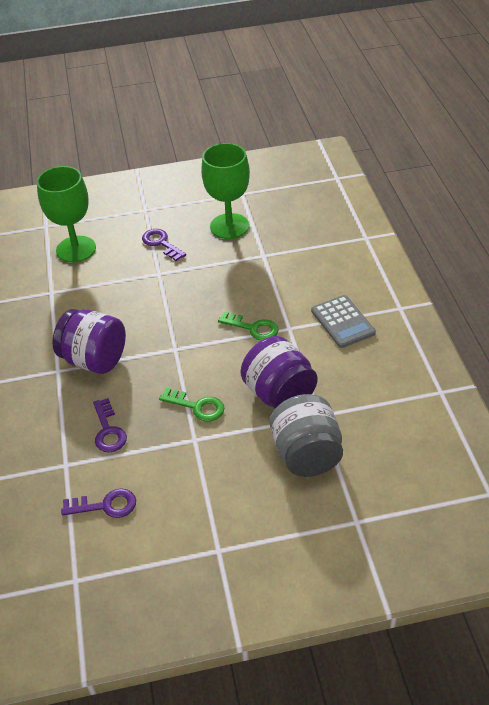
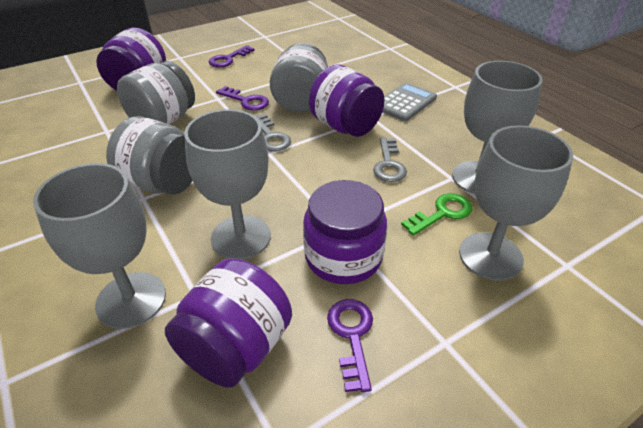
green goblet: [37,166,96,263] [201,143,250,239] = 2 -> none = 0
green key: [159,388,225,422] [218,311,279,341] = 2 -> [401,193,472,236] = 1
grey goblet: none = 0 -> [33,163,166,329] [184,109,271,260] [452,61,543,194] [459,125,573,281] = 4
grey jar: [270,394,343,477] = 1 -> [106,116,193,195] [117,61,195,124] [270,43,328,112] = 3
grey key: none = 0 -> [255,114,291,151] [373,138,407,182] = 2
purple jar: [52,309,126,374] [240,336,318,409] = 2 -> [96,27,166,91] [165,258,292,388] [303,180,387,284] [309,64,385,137] = 4

